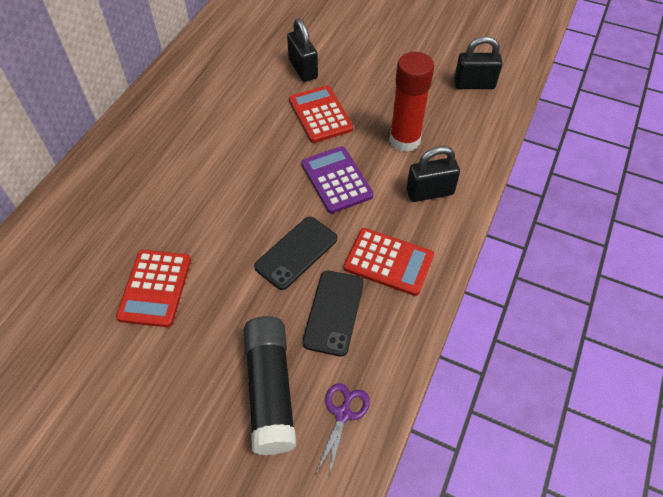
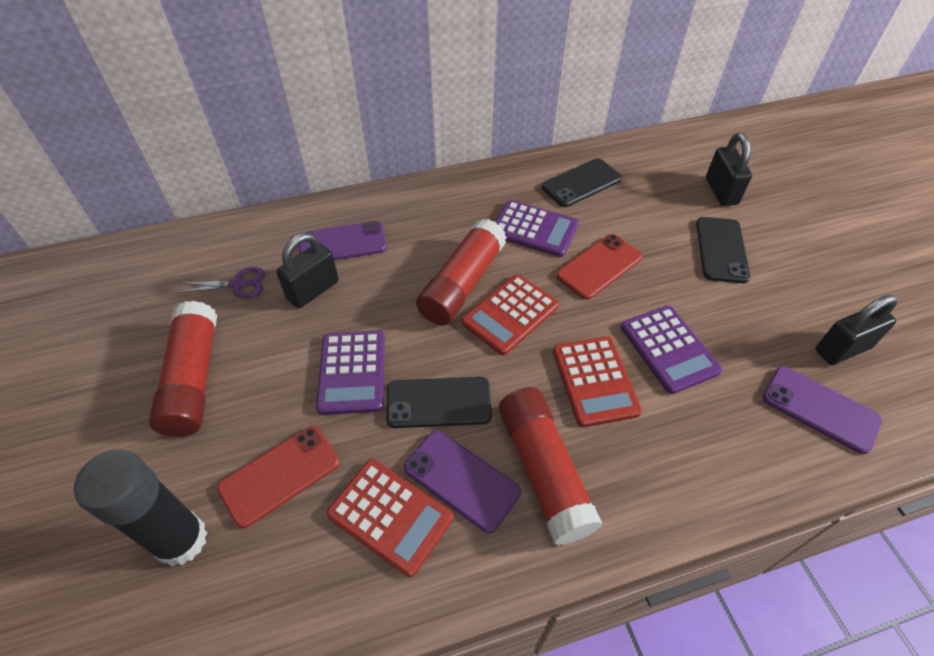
black phone: [254,217,337,290] [302,271,364,357] = 2 -> [386,377,492,428] [541,158,622,207] [696,217,751,283] = 3
purple calculator: [301,146,374,213] = 1 -> [316,331,385,415] [495,200,579,257] [621,305,722,394] = 3
purple phone: none = 0 -> [299,221,387,260] [404,431,521,533] [762,366,882,454] = 3
red glue stick: [390,52,434,152] = 1 -> [149,301,217,437] [416,218,507,325] [499,387,603,545] = 3
red phone: none = 0 -> [217,426,340,528] [556,234,642,300] = 2

